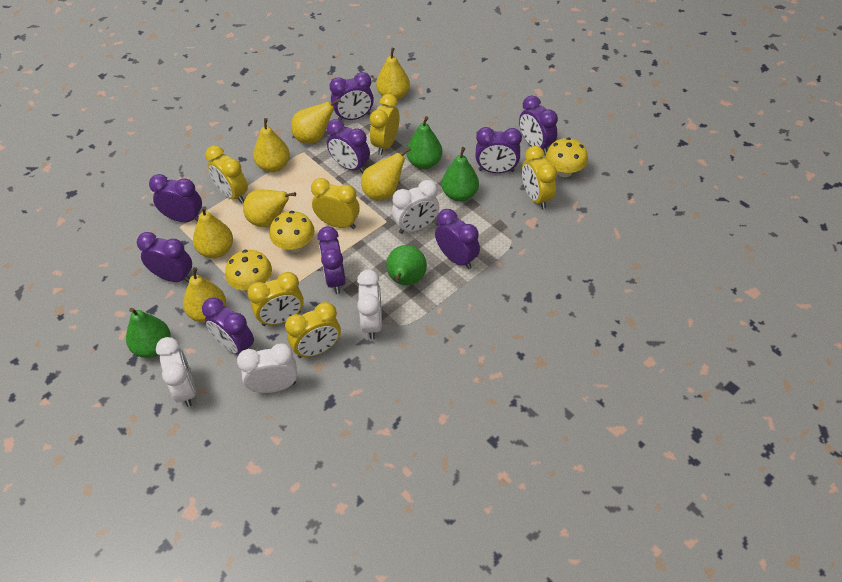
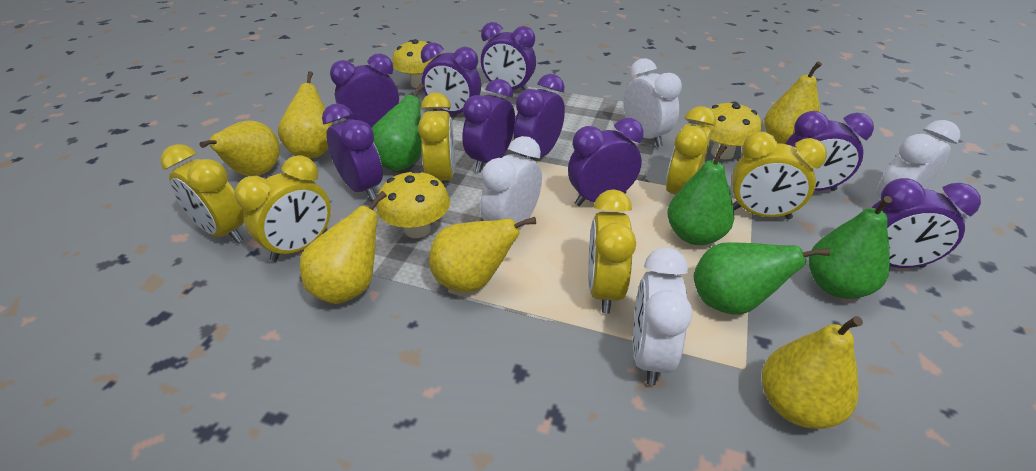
yellow pear: [183,267,226,322] [193,206,233,258] [243,190,296,227] [253,118,290,172] [291,98,341,144] [361,147,411,201] [376,48,410,100] = 7 -> [199,120,280,176] [278,71,332,158] [300,191,387,304] [429,217,536,292] [762,316,863,429] [764,61,822,144] = 6

